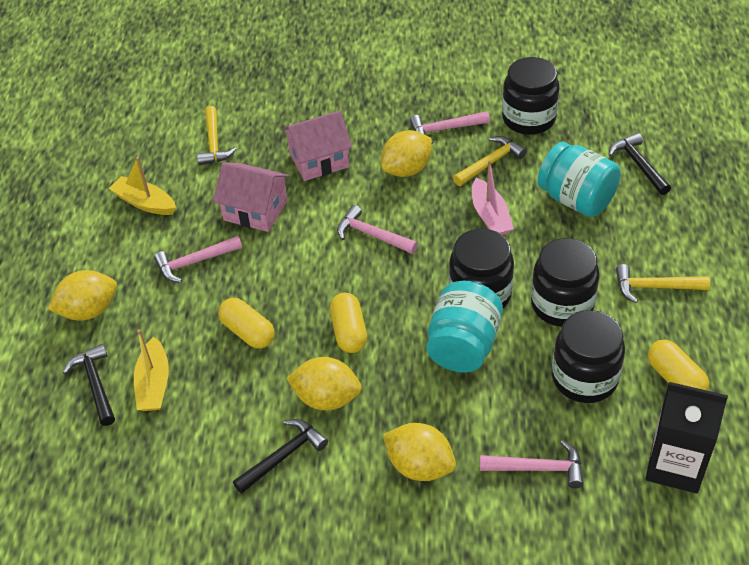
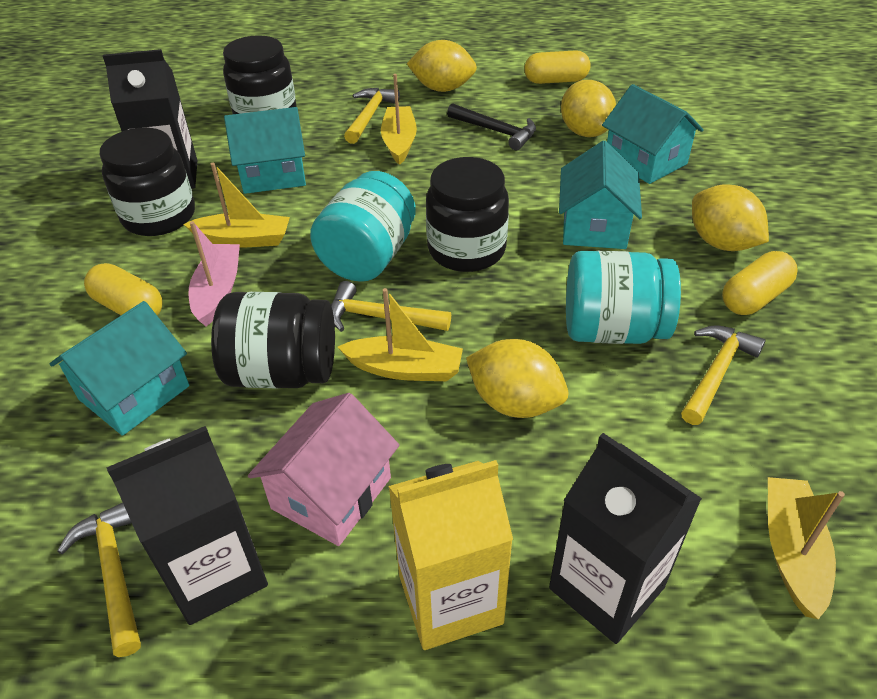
black carton: [646,382,728,493] = 1 -> [103,49,197,189] [107,426,268,625] [549,433,702,644] = 3
black hammer: [62,344,115,426] [233,419,328,494] [609,133,671,195] = 3 -> [447,103,536,150] = 1
pink hammer: [154,236,242,283] [337,205,418,254] [410,111,490,143] [480,440,584,488] = 4 -> none = 0
pink house: [213,162,289,232] [282,111,352,181] = 2 -> [248,393,399,546] = 1
turquoise house: none = 0 -> [50,301,189,436] [224,107,306,194] [559,141,642,249] [602,84,704,184] = 4
yellow boat: [109,157,176,215] [134,329,169,411] = 2 -> [183,163,290,248] [338,288,463,381] [381,74,417,165] [768,477,845,619] = 4
yellow carton: none = 0 -> [388,460,513,650] = 1
yellow hammer: [197,106,237,165] [453,136,527,186] [616,264,710,303] = 3 -> [57,503,141,657] [331,281,451,332] [344,88,400,144] [681,325,766,425] = 4

